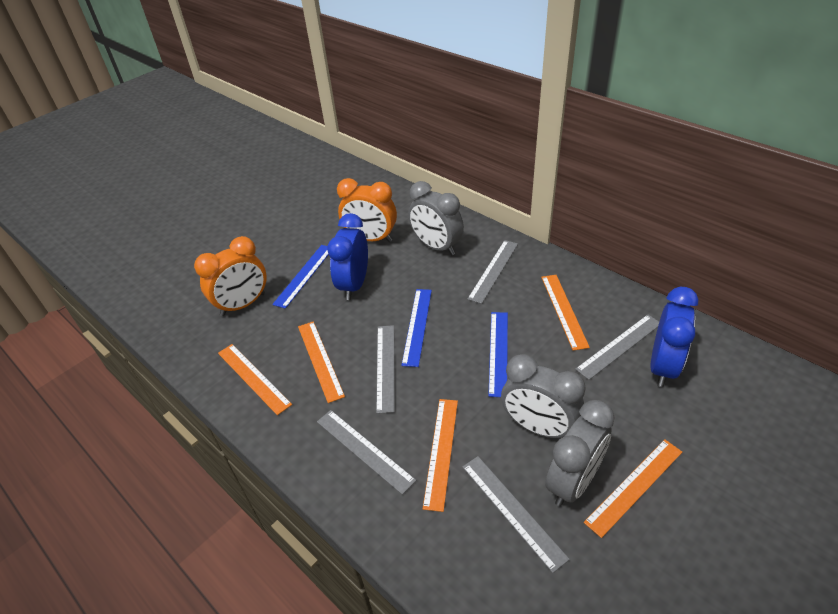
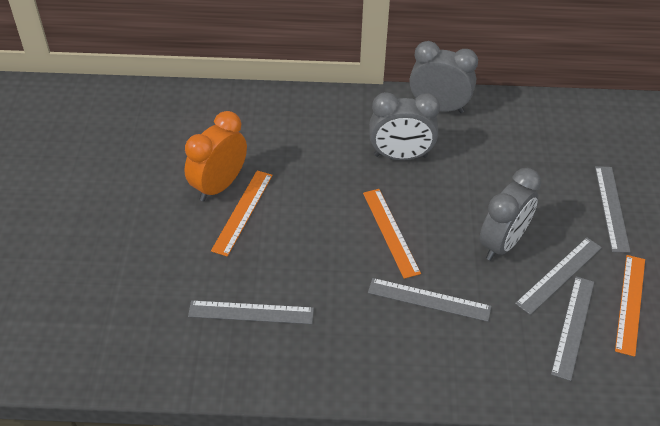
blue clock: [327,213,368,300] [650,287,698,387] = 2 -> none = 0
blue ruler: [272,245,329,309] [401,289,432,367] [488,312,508,397] = 3 -> none = 0
orange clock: [194,236,267,316] [337,178,397,242] = 2 -> [184,111,247,202] = 1
orange ruler: [218,344,292,415] [298,321,345,403] [423,399,458,512] [541,275,590,351] [584,439,682,538] = 5 -> [211,170,273,257] [363,189,421,279] [615,255,645,357] = 3

